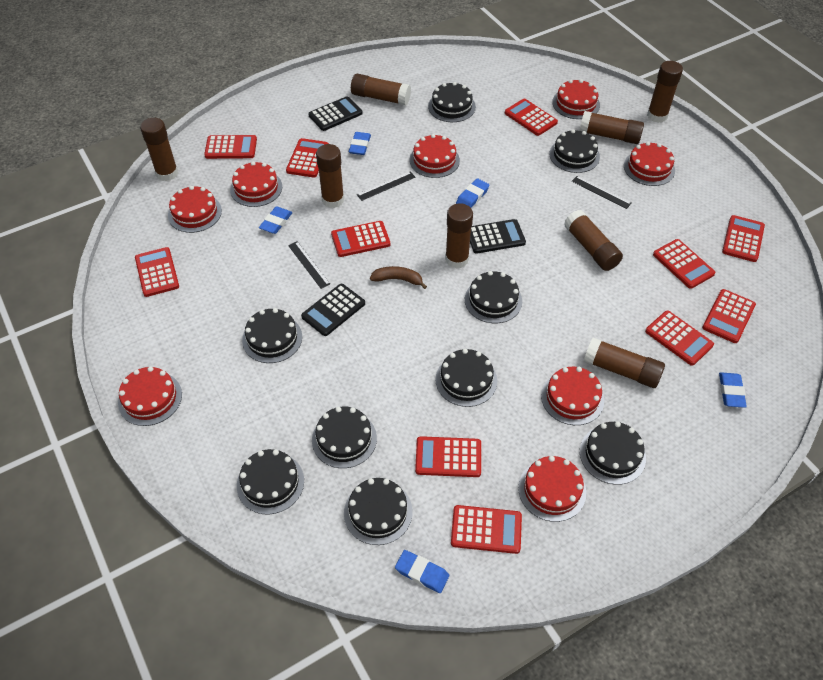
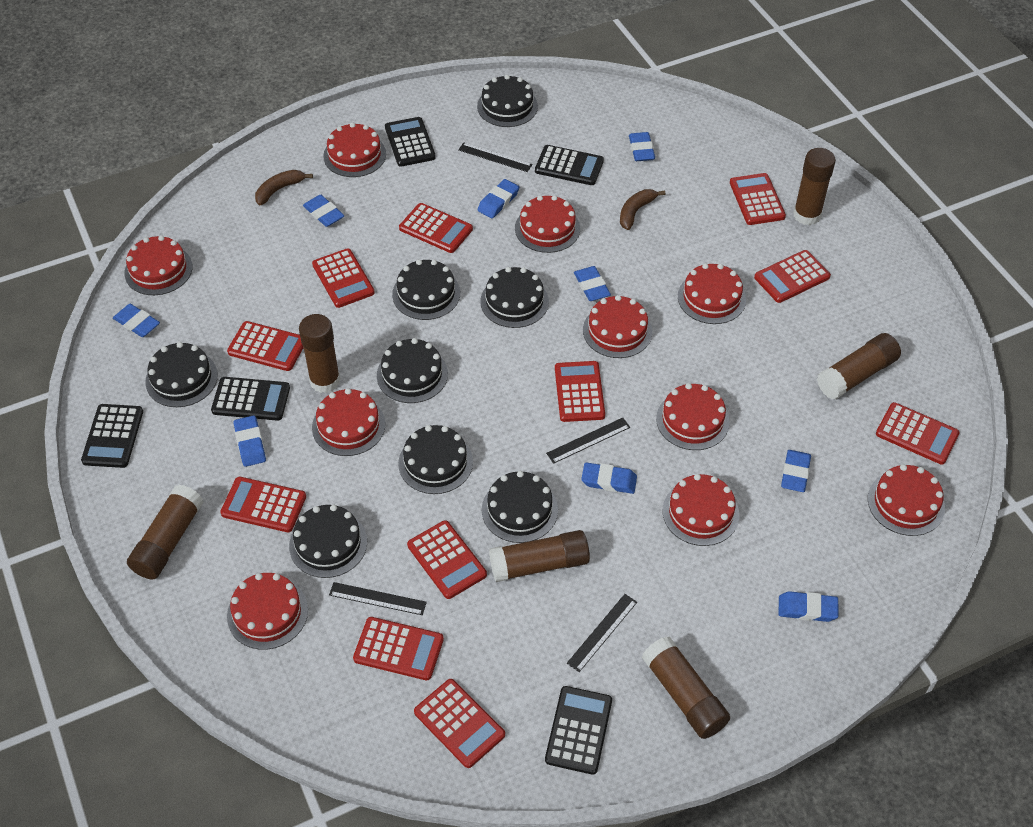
black cake: [237,449,304,515] [242,308,302,363] [312,407,377,468] [344,478,413,545] [428,82,476,122] [435,349,497,407] [465,271,522,323] [549,129,600,173] [580,422,646,485] = 9 -> [145,342,218,407] [289,505,367,578] [377,338,448,403] [392,260,460,320] [398,425,473,494] [477,75,538,127] [480,267,549,328] [482,471,558,543] = 8
black calculator: [301,284,365,336] [308,96,363,131] [470,219,526,254] = 3 -> [81,404,143,468] [211,377,290,421] [385,117,436,167] [535,145,604,185] [545,686,612,775] = 5
black ruler: [288,241,330,289] [357,172,415,201] [572,176,632,209] = 3 -> [329,582,427,615] [458,142,532,172] [546,418,630,464] [567,594,637,672] = 4
blue eraser: [259,206,293,234] [349,132,371,155] [395,550,449,593] [456,178,489,208] [719,373,747,408] = 5 -> [113,304,160,337] [234,415,266,467] [303,195,345,227] [478,179,519,218] [574,266,611,301] [581,462,637,494] [629,132,655,161] [778,591,839,622] [781,450,811,492] = 9
brown banana: [370,266,427,289] = 1 -> [255,170,313,205] [620,189,665,230] = 2
brown glue stick: [140,118,178,181] [316,144,344,208] [351,74,411,105] [445,203,473,269] [564,210,623,271] [580,111,644,144] [584,338,665,388] [647,61,683,123] = 8 -> [127,485,204,579] [299,314,340,393] [489,530,590,582] [642,636,730,739] [793,148,836,225] [817,333,901,400] = 6
red cake: [118,366,182,426] [168,186,222,233] [230,161,282,207] [409,134,460,178] [518,456,586,522] [541,367,604,425] [552,79,600,119] [624,142,675,186] = 8 -> [124,235,193,295] [227,573,308,650] [312,388,385,456] [323,123,386,177] [515,195,580,253] [583,295,652,358] [656,383,730,450] [663,474,739,546] [678,263,746,324] [868,464,945,536] = 10

